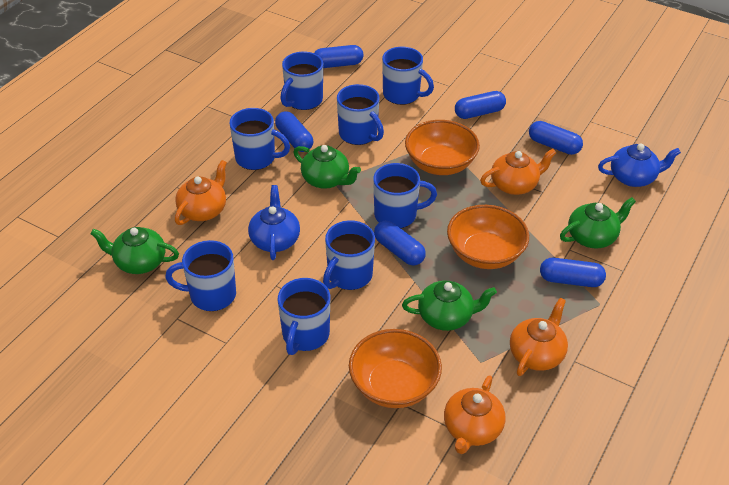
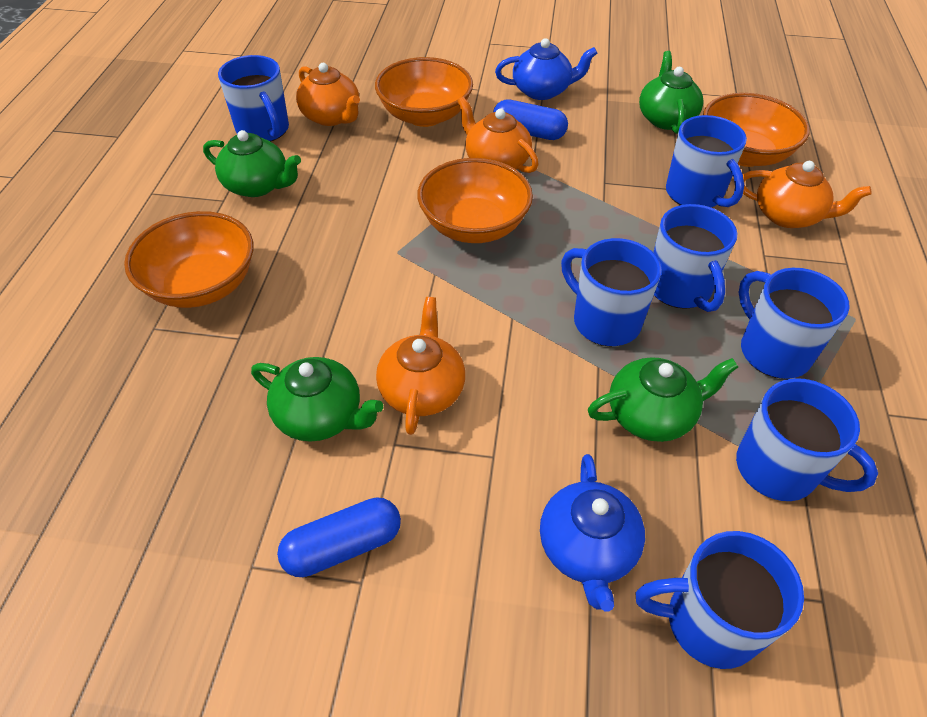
blue capsule: [275,111,313,152] [314,45,363,68] [374,221,426,266] [455,91,506,119] [529,121,583,155] [540,258,606,287] = 6 -> [277,497,401,577] [493,99,568,140] = 2
blue mug: [165,240,236,311] [229,108,290,170] [278,278,330,355] [280,52,323,110] [323,220,375,290] [337,84,384,145] [373,163,437,228] [382,47,434,105] = 8 -> [218,55,289,141] [561,238,662,346] [635,531,804,669] [653,204,737,312] [666,115,747,208] [736,378,878,501] [739,268,850,379] = 7
orange bowl: [349,329,442,408] [405,120,480,175] [447,205,529,269] = 3 -> [124,211,253,308] [375,57,473,127] [417,158,533,243] [703,93,810,167] = 4

